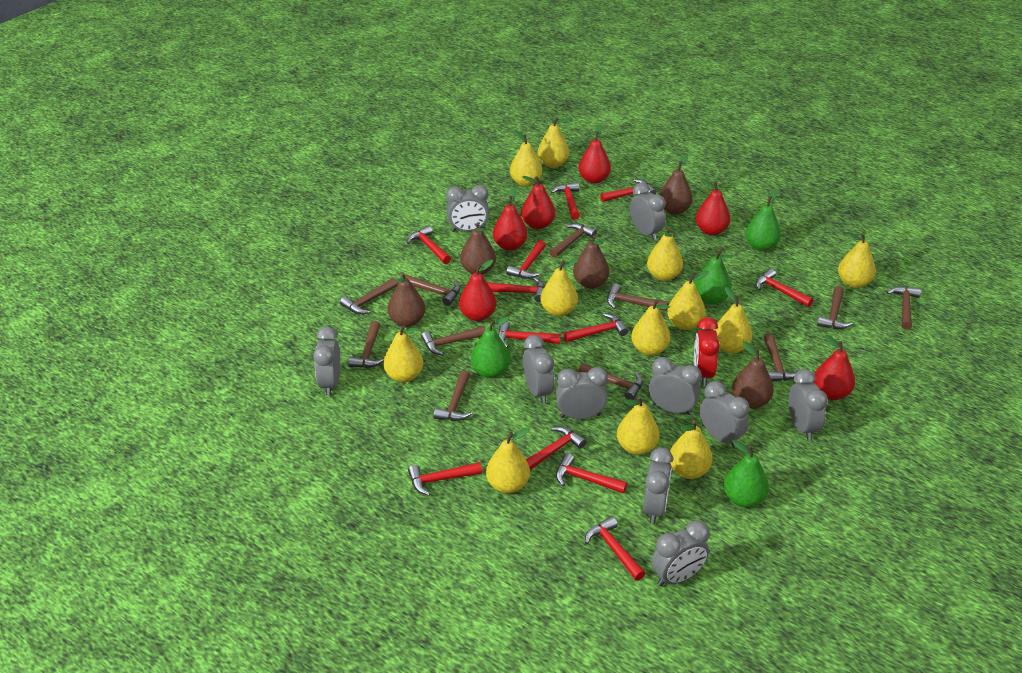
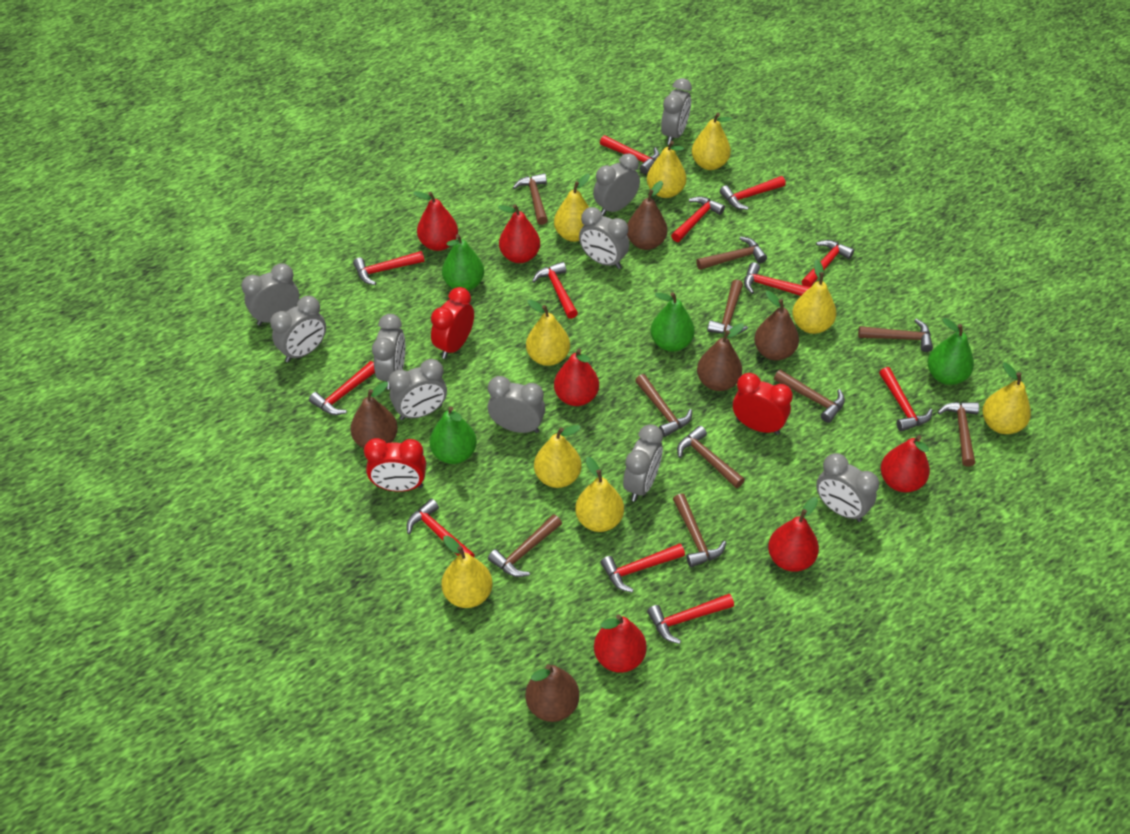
brown hammer: [340,278,398,314] [348,321,384,368] [405,275,460,306] [421,326,486,355] [434,370,472,421] [550,223,597,258] [578,363,643,400] [607,284,668,311] [764,333,800,382] [817,286,853,329] [887,286,921,330] = 11 -> [488,514,562,577] [513,173,548,225] [635,374,692,437] [673,493,726,567] [677,426,745,488] [696,236,767,270] [707,280,748,334] [774,369,845,423] [858,319,933,352] [938,402,979,467] = 10
red clock: [694,317,720,386] = 1 -> [364,438,426,492] [431,287,474,359] [733,373,793,435] = 3
yellow pear: [383,325,423,382] [486,428,530,493] [510,130,542,187] [538,117,570,168] [541,258,579,316] [617,396,660,455] [631,300,670,355] [647,228,683,281] [667,271,709,330] [670,420,713,479] [714,287,752,353] [838,233,876,288] = 12 -> [441,536,493,608] [526,299,570,366] [534,425,581,488] [554,174,590,242] [575,457,624,532] [647,141,686,198] [692,113,732,170] [792,260,837,334] [983,363,1031,434] = 9

